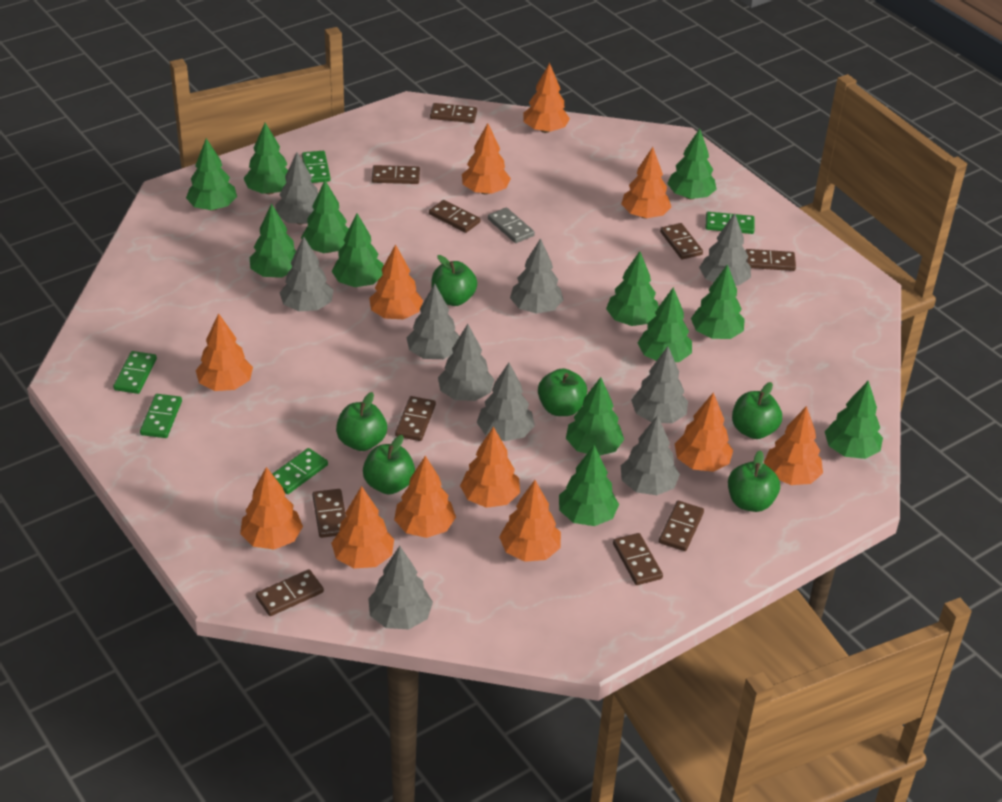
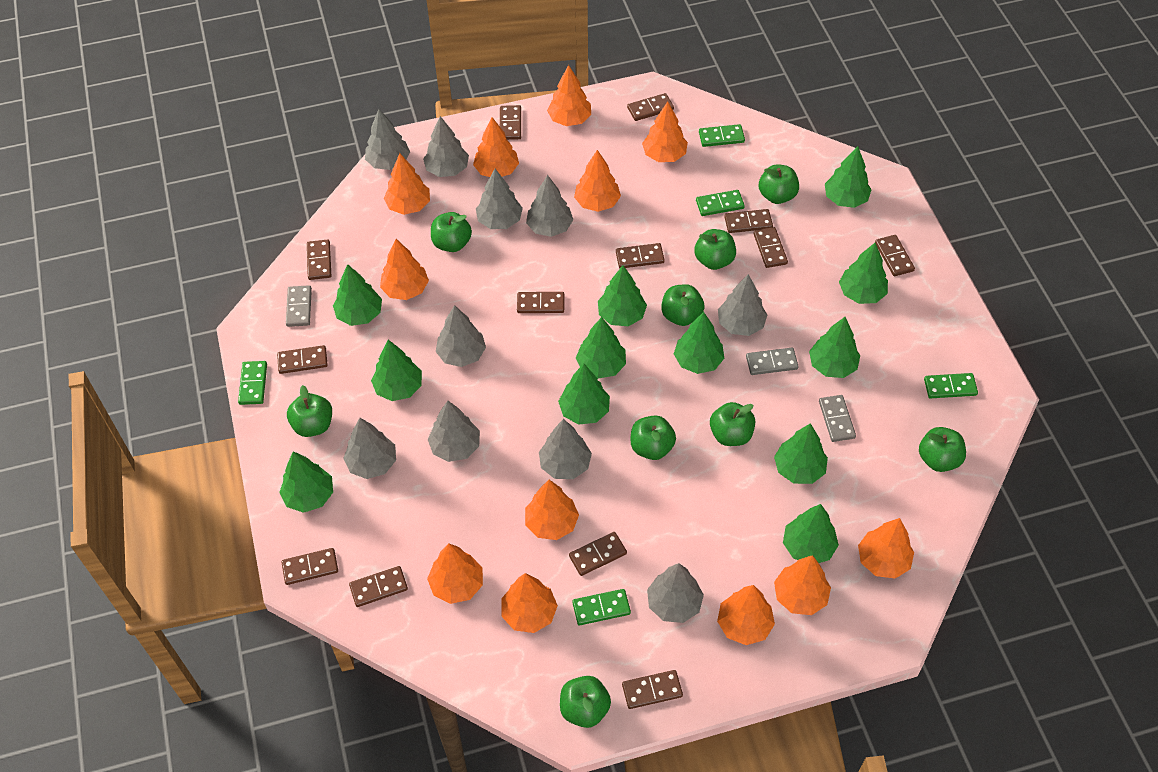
brown domino: [256,569,324,616] [312,489,346,538] [372,165,420,184] [395,396,436,441] [429,200,481,233] [430,103,477,123] [613,533,663,585] [659,501,704,551] [660,223,703,259] [745,249,796,271] = 10 -> [277,345,328,374] [281,548,338,585] [307,240,331,280] [349,566,408,607] [500,105,521,140] [517,292,564,313] [569,532,627,576] [616,243,665,268] [622,670,683,709] [627,93,674,121] [724,209,773,233] [754,227,788,268] [875,235,915,276] = 13
green apple: [336,392,387,451] [363,435,415,494] [431,255,477,306] [538,369,587,416] [728,450,780,512] [732,382,782,439] = 6 -> [287,385,332,437] [431,212,472,252] [560,676,611,728] [630,416,676,460] [661,284,704,326] [694,229,736,270] [710,402,755,446] [759,164,799,204] [919,427,966,472] = 9
grey domino: [488,207,535,243] = 1 -> [286,285,312,327] [746,348,799,375] [819,395,856,442] = 3

